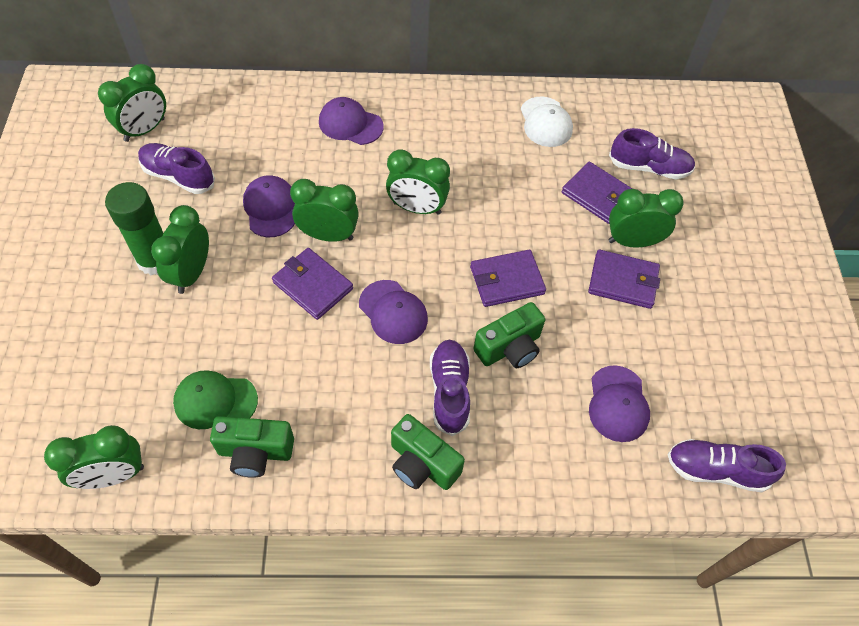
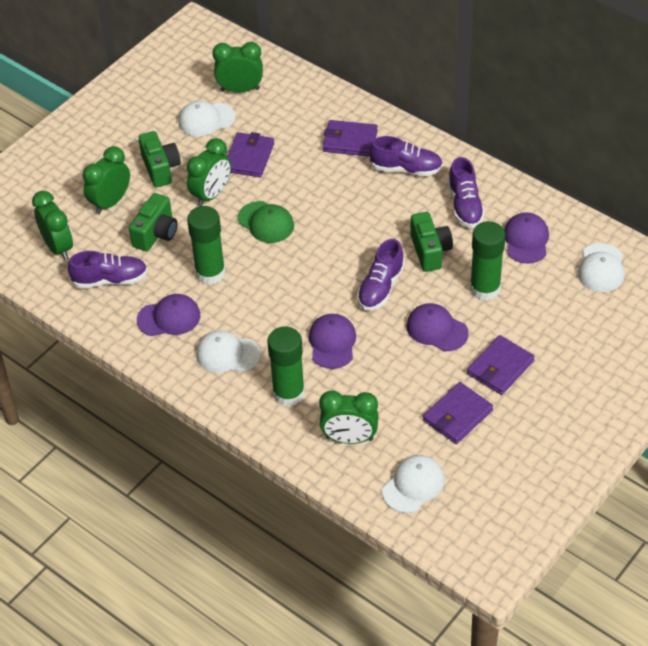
green clock: [44,425,144,489] [98,64,166,142] [151,205,209,294] [290,179,359,242] [386,149,450,215] [608,189,684,248] = 6 -> [32,191,73,260] [83,146,130,214] [187,138,231,206] [212,42,263,92] [319,391,379,444] = 5
green glue stick: [105,182,164,275] = 1 -> [187,206,226,285] [267,326,305,407] [470,221,506,301] = 3
white cap: [521,97,573,147] = 1 -> [178,101,235,136] [196,330,261,373] [382,455,444,513] [578,243,624,292] = 4

